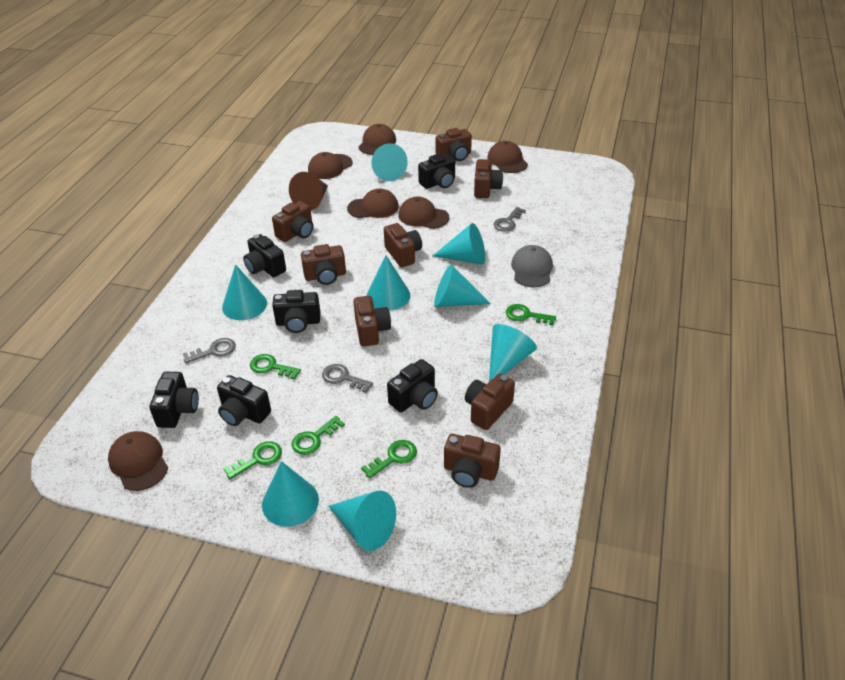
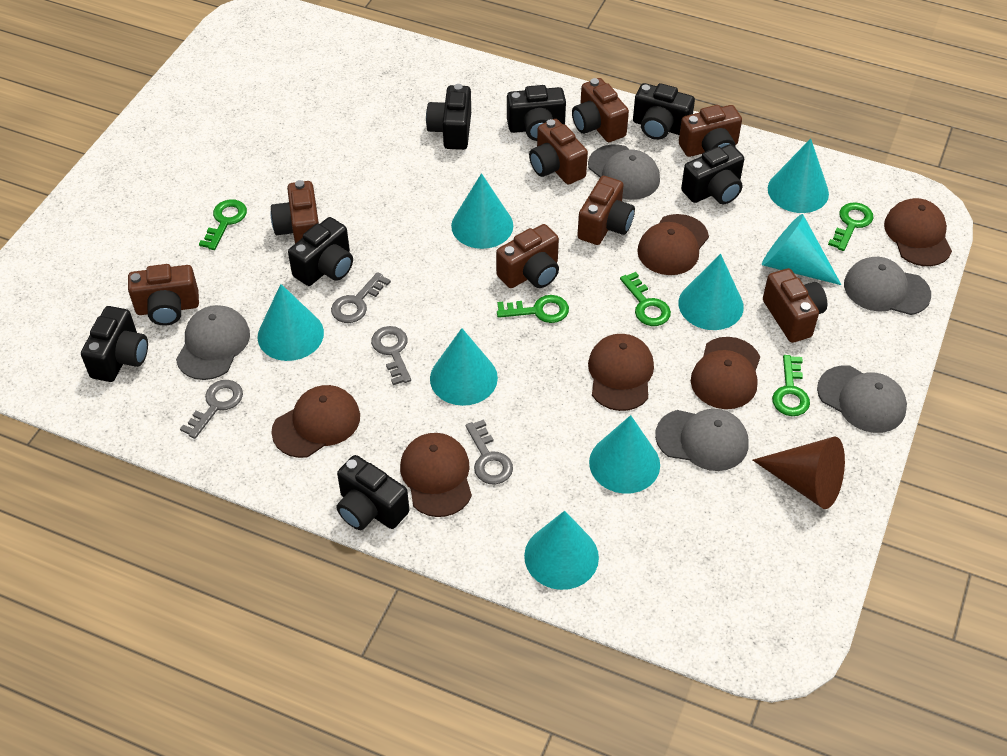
black camera: [149,372,199,428] [217,375,271,426] [243,234,286,277] [272,290,321,333] [387,359,438,412] [418,154,455,189] = 6 -> [81,306,148,382] [288,217,353,286] [337,455,409,530] [426,84,471,150] [507,85,566,141] [633,83,695,140] [681,144,744,204] = 7
grey cap: [511,245,553,287] = 1 -> [176,305,250,380] [588,144,660,200] [655,409,748,471] [817,365,907,433] [844,257,931,315] = 5
grey key: [183,338,236,363] [322,364,373,393] [494,207,526,232] = 3 -> [180,380,243,439] [331,272,391,323] [371,326,411,385] [466,419,513,485] = 4

